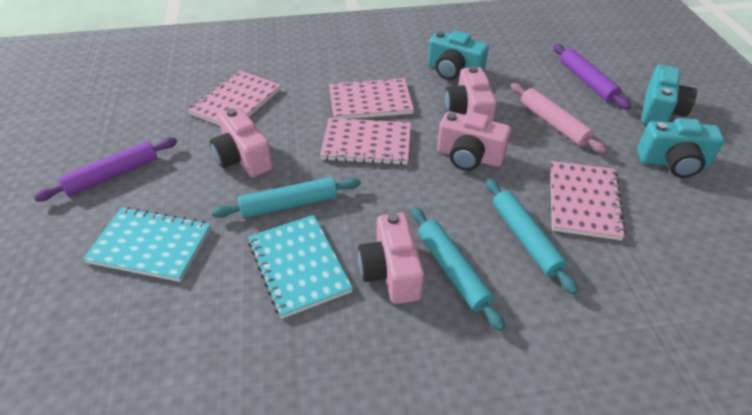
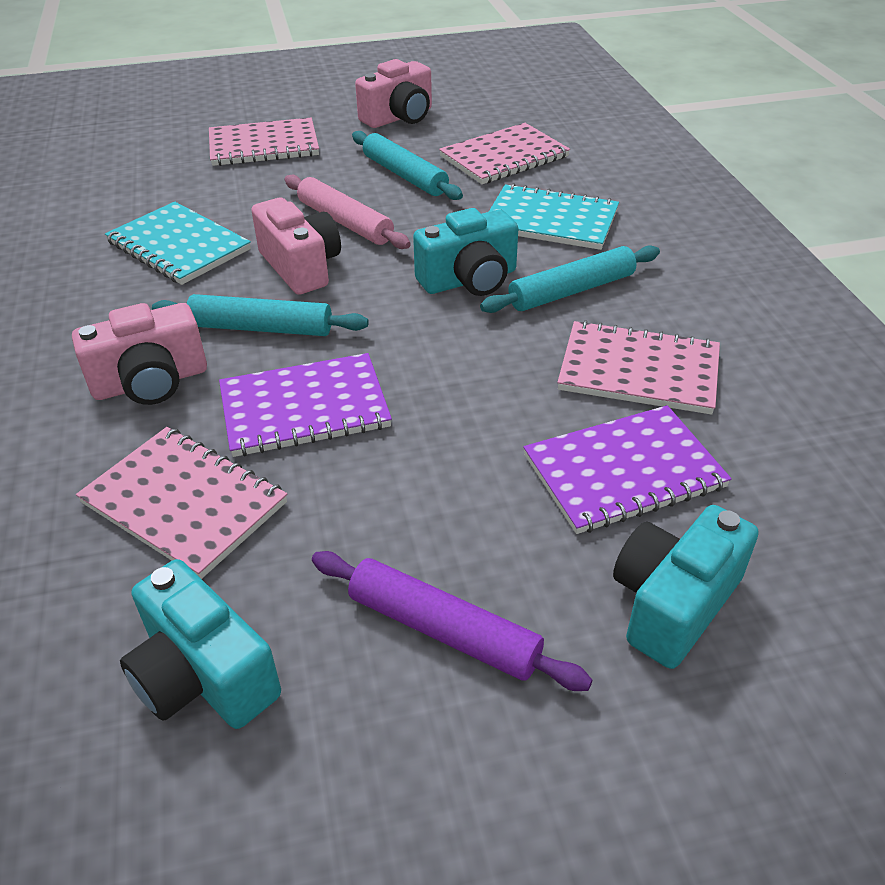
pink camera: [210,108,273,177] [358,212,424,304] [437,111,511,171] [445,66,497,121] = 4 -> [72,303,207,405] [251,198,341,295] [355,59,432,128] = 3
purple notebook: none = 0 -> [219,353,392,457] [524,405,732,534] = 2
purple rolling pin: [34,137,177,201] [553,44,631,110] = 2 -> [312,551,592,691] = 1

